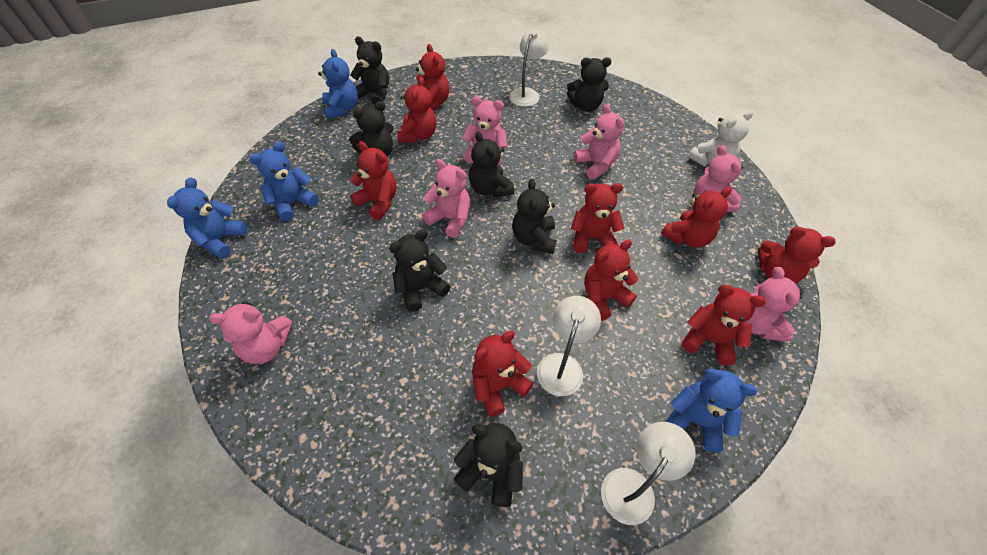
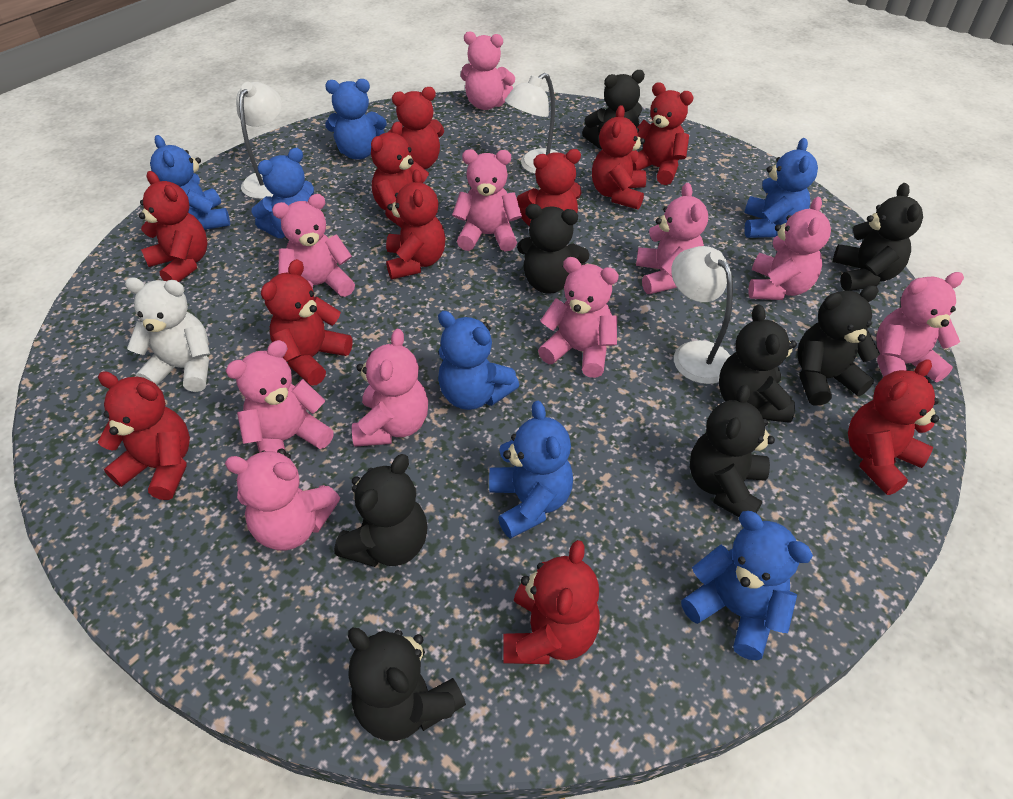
black teddy bear: [349,101,393,157] [350,37,389,105] [389,229,451,312] [454,423,523,507] [469,131,514,198] [512,179,557,254] [567,57,611,112] = 7 -> [334,454,427,567] [348,628,466,741] [517,204,590,294] [582,70,645,149] [690,384,775,517] [719,305,797,423] [797,285,880,406] [833,183,923,291] = 8
blue teddy bear: [167,177,247,259] [250,142,319,221] [318,49,358,119] [666,369,757,452] = 4 -> [150,135,230,230] [252,148,314,238] [325,79,387,160] [438,311,519,410] [489,401,573,539] [681,511,813,660] [744,138,818,238] = 7
pink teddy bear: [209,301,292,364] [422,159,471,238] [462,97,507,166] [573,104,625,180] [694,145,743,212] [744,267,802,342] = 6 -> [225,449,340,550] [226,340,334,453] [272,194,355,297] [352,329,428,447] [452,149,522,252] [460,31,515,110] [538,257,619,378] [636,183,708,294] [748,197,831,300] [876,272,964,382] = 10
red teddy bear: [350,141,397,220] [397,77,437,143] [416,44,449,110] [472,331,533,417] [571,183,624,254] [584,239,638,321] [661,187,731,248] [682,284,766,366] [758,227,835,284] = 9 -> [98,371,190,500] [139,171,208,282] [261,259,353,385] [371,121,437,227] [386,169,445,279] [387,87,444,169] [503,540,600,664] [517,149,582,226] [592,105,646,209] [633,82,694,185] [848,359,939,495] = 11

